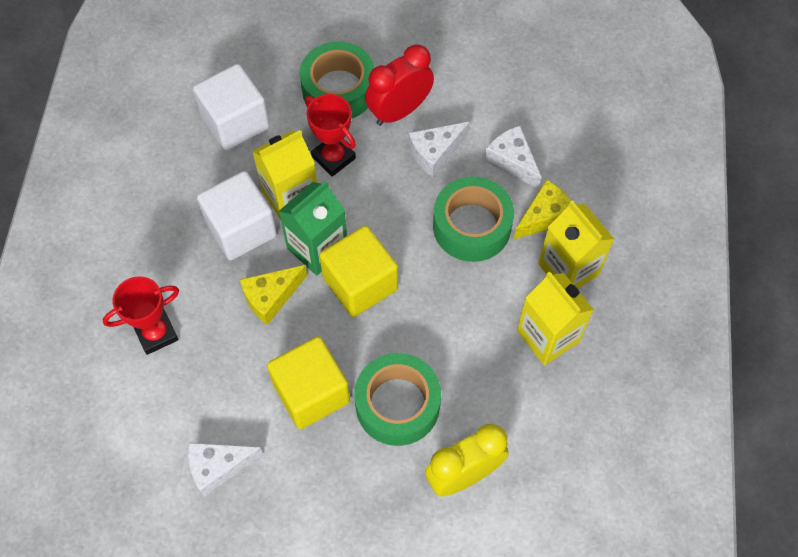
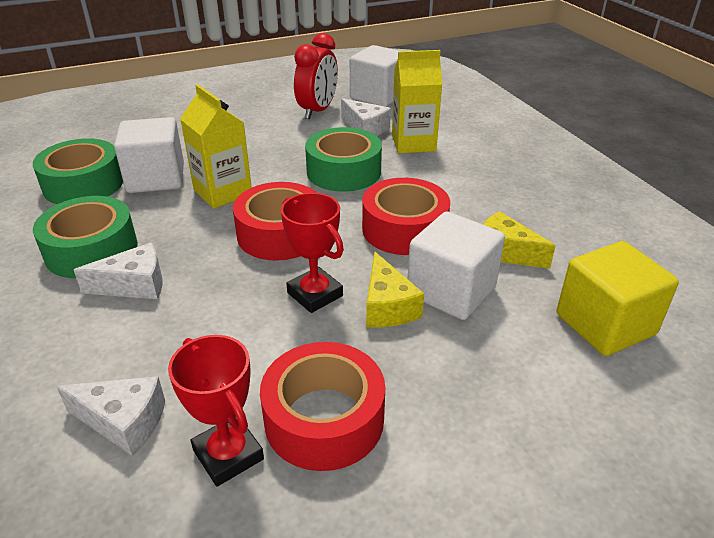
green carton: [279,181,347,276] = 1 -> none = 0
red tape: none = 0 -> [233,182,316,261] [260,342,385,471] [362,178,450,255] = 3
white cube: [193,64,270,151] [197,171,277,260] = 2 -> [114,117,184,193] [350,45,398,107] [407,211,505,320] = 3
yellow carton: [252,130,317,220] [517,271,594,365] [538,201,614,288] = 3 -> [180,84,252,209] [392,50,442,153] = 2
yellow clock: [425,424,509,497] = 1 -> none = 0
yellow cube: [267,336,350,429] [319,226,398,317] = 2 -> [556,241,679,356] = 1

